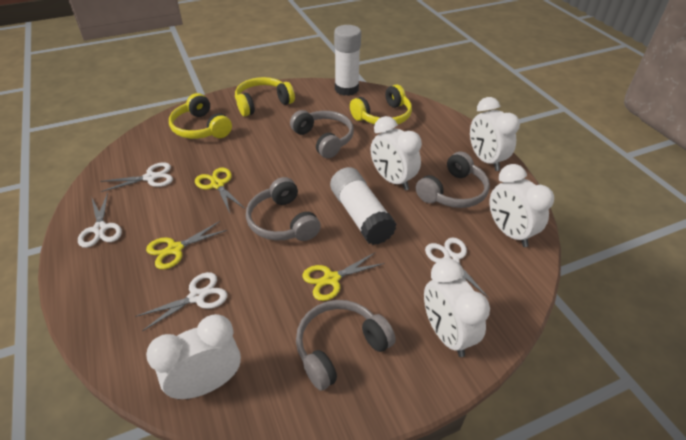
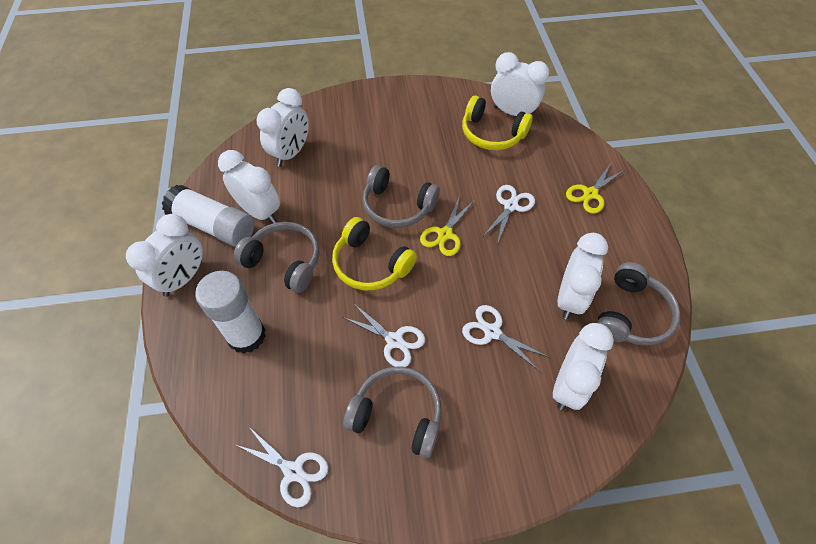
white clock: [146,314,241,399] [371,116,422,190] [424,258,490,357] [470,97,520,171] [489,164,554,247] = 5 -> [126,214,203,297] [218,150,280,224] [257,88,309,167] [491,52,550,116] [553,323,614,410] [558,233,608,319] = 6
yellow headphones: [169,93,232,139] [235,77,295,116] [350,85,412,125] = 3 -> [332,217,417,290] [462,96,533,150] = 2
yellow scissors: [146,221,227,269] [195,168,245,213] [302,252,385,301] = 3 -> [420,196,475,256] [566,163,624,214] = 2

